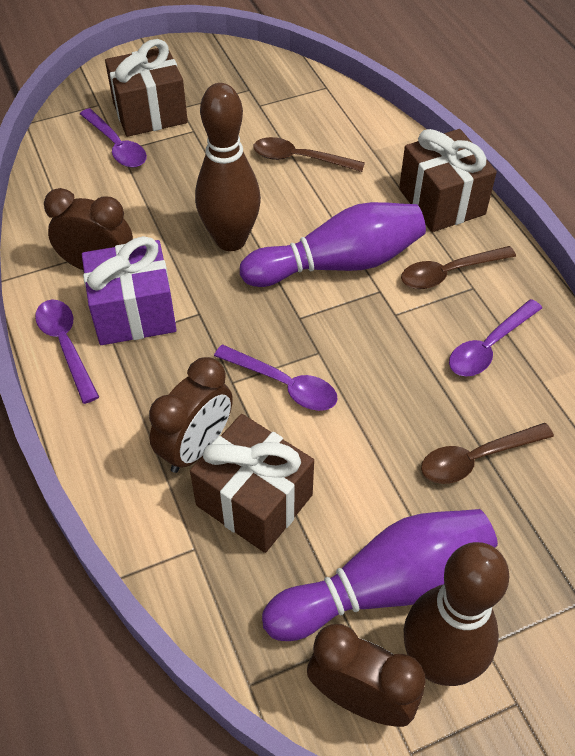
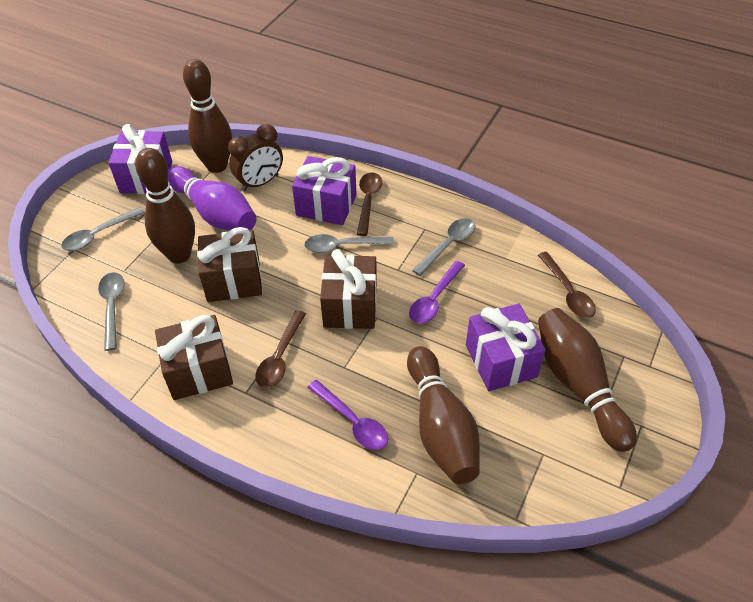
brown bowling pin: [195,83,261,251] [404,542,509,686] = 2 -> [135,148,195,264] [183,59,232,173] [407,346,480,484] [538,308,637,452] = 4
brown clock: [44,188,133,270] [149,357,233,473] [307,624,426,727] = 3 -> [228,124,283,191] = 1
grey spoon: none = 0 -> [61,207,145,251] [98,272,125,351] [304,234,394,253] [412,218,476,276] = 4
purple bowling pin: [240,202,426,287] [262,509,498,641] = 2 -> [168,166,256,231] = 1
purple gift: [82,236,177,345] = 1 -> [109,124,172,194] [292,156,357,225] [466,304,546,391] = 3
purple spoon: [35,299,99,404] [80,108,147,167] [214,345,338,411] [449,299,542,377] = 4 -> [308,380,388,450] [409,261,465,323] = 2

